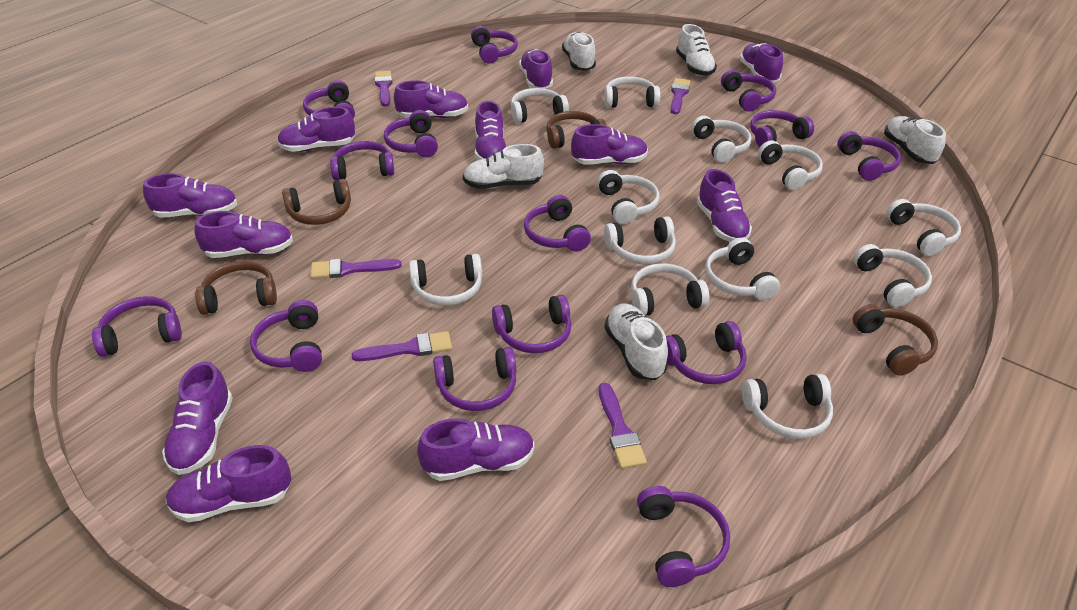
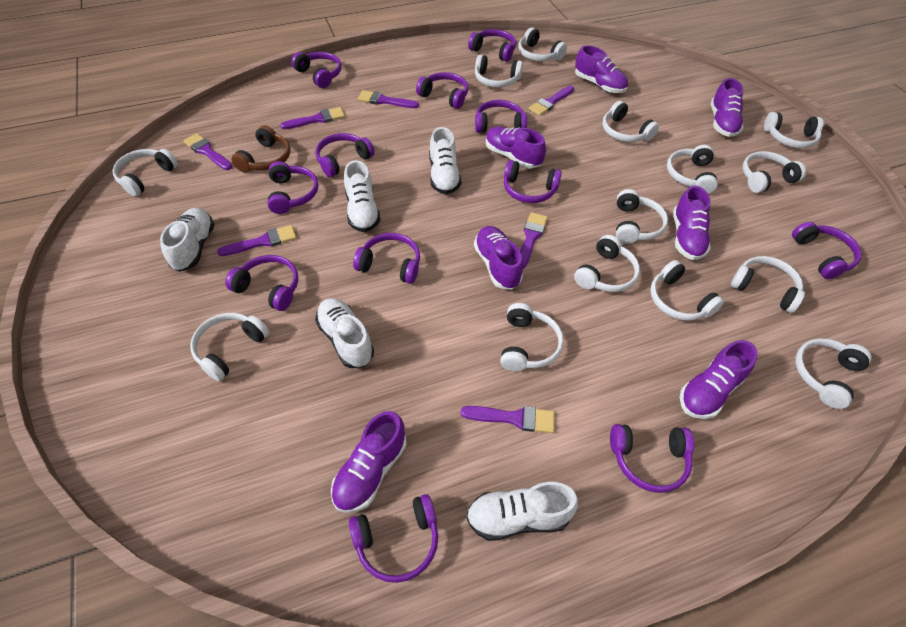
brown headphones: [195,261,277,315] [282,179,351,225] [546,111,607,149] [852,304,938,376] = 4 -> [232,125,291,173] = 1
purple brush: [310,259,401,279] [352,331,452,361] [375,71,393,107] [599,383,647,469] [670,78,690,114] = 5 -> [183,133,232,170] [217,225,297,256] [280,107,345,129] [358,90,419,108] [461,406,555,433] [520,212,548,269] [529,86,574,116] = 7
purple headphones: [92,296,182,357] [250,300,322,372] [303,80,355,119] [330,141,394,180] [384,110,438,157] [433,347,516,411] [471,26,518,64] [492,295,571,353] [524,195,591,252] [637,486,730,587] [666,321,747,384] [721,70,776,112] [750,110,814,147] [837,131,901,181] = 14 -> [225,255,298,311] [268,161,318,214] [291,52,341,88] [315,133,375,177] [349,494,438,583] [353,233,420,284] [416,72,468,109] [468,29,516,62] [475,100,527,133] [504,160,562,203] [610,424,694,493] [792,222,861,279] = 12
purple shoe: [143,173,237,218] [162,361,233,475] [166,445,291,522] [194,211,293,258] [277,107,355,152] [394,80,468,118] [417,418,535,481] [475,101,506,160] [519,49,553,89] [571,124,648,165] [697,169,752,242] [739,43,783,83] = 12 -> [331,411,406,513] [474,226,523,289] [486,127,546,169] [575,45,628,93] [673,186,711,260] [680,340,758,419] [711,78,744,137] = 7
white headphones: [409,254,482,306] [511,88,569,123] [597,170,660,224] [604,76,660,108] [604,216,676,265] [631,263,709,315] [691,116,752,163] [705,238,780,300] [742,374,833,439] [758,140,823,190] [853,244,932,307] [886,199,961,256] = 12 -> [113,149,178,197] [190,313,269,381] [475,55,523,88] [500,303,564,371] [518,27,567,61] [574,235,640,292] [602,101,659,142] [616,189,668,244] [650,260,724,321] [667,145,718,194] [731,256,805,313] [743,151,806,193] [764,112,824,148] [795,338,872,409] = 14

